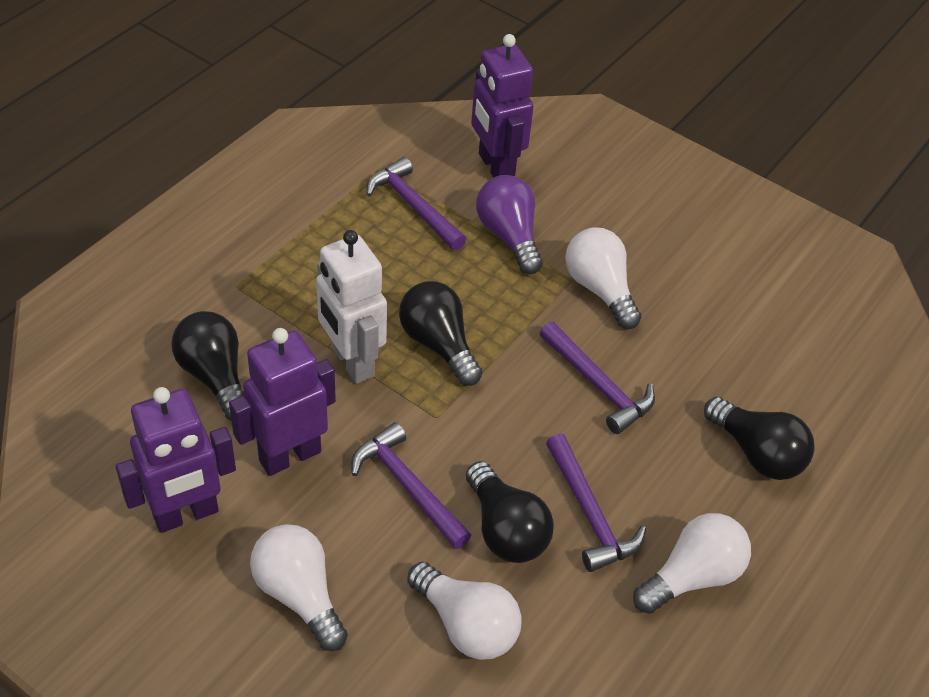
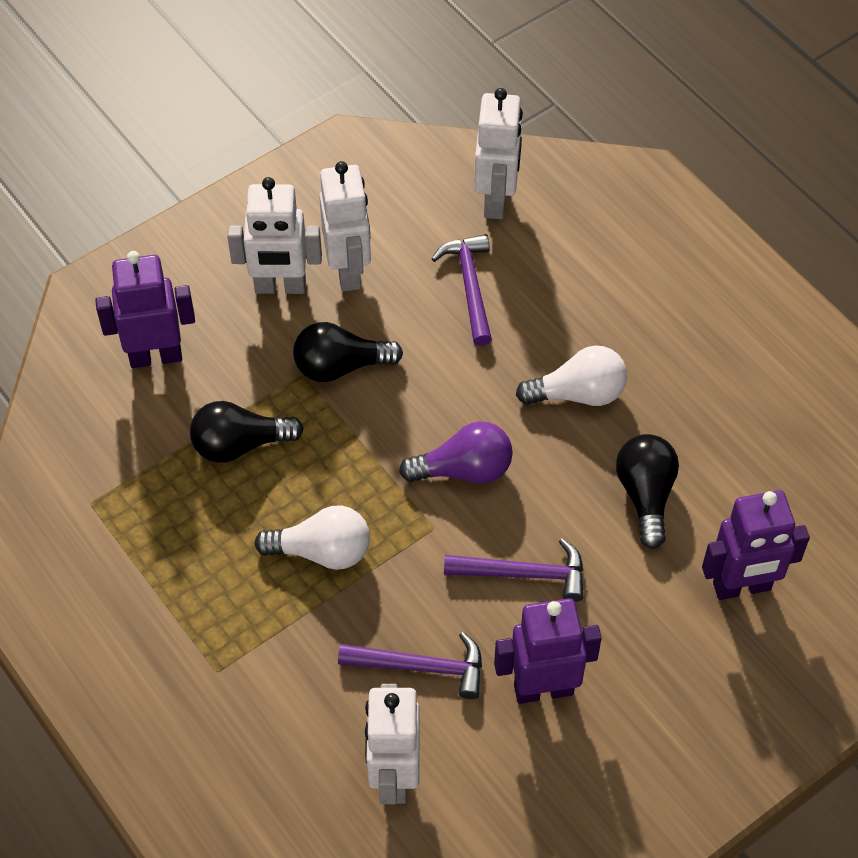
black light bulb: [171,311,244,420] [399,281,482,386] [466,461,554,563] [704,397,815,480] = 4 -> [190,401,304,462] [293,322,403,382] [616,434,679,549] = 3
purple hammer: [351,422,471,549] [366,157,466,251] [539,322,655,434] [546,434,646,572] = 4 -> [338,632,482,699] [432,234,492,346] [444,538,583,602] = 3
white light bulb: [250,524,348,651] [407,562,522,660] [565,227,642,329] [633,513,751,614] = 4 -> [254,505,370,570] [516,346,627,406] = 2
white robot: [316,230,387,384] = 1 -> [227,177,322,294] [319,161,371,292] [365,684,420,804] [474,88,523,219] = 4

